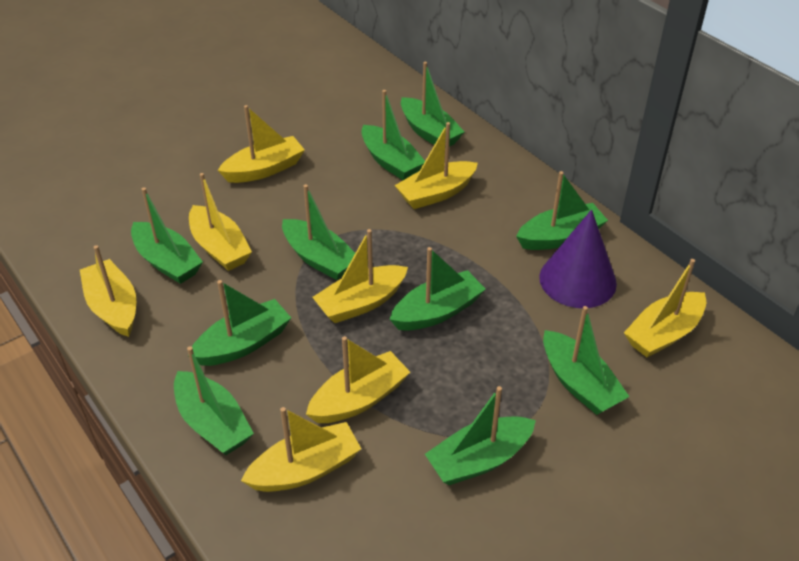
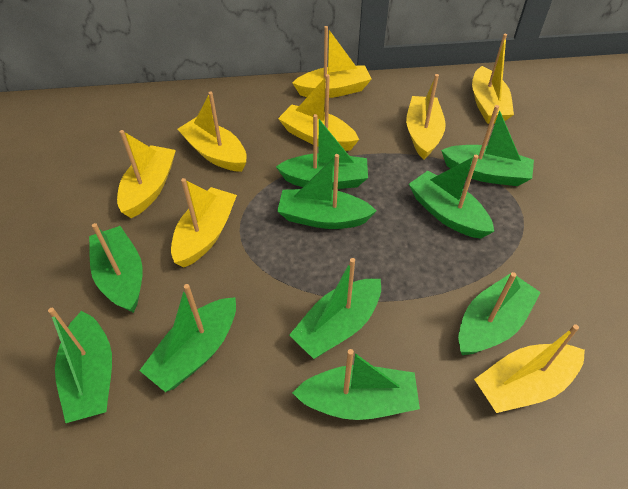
purple cone: [539,210,617,308] = 1 -> none = 0

